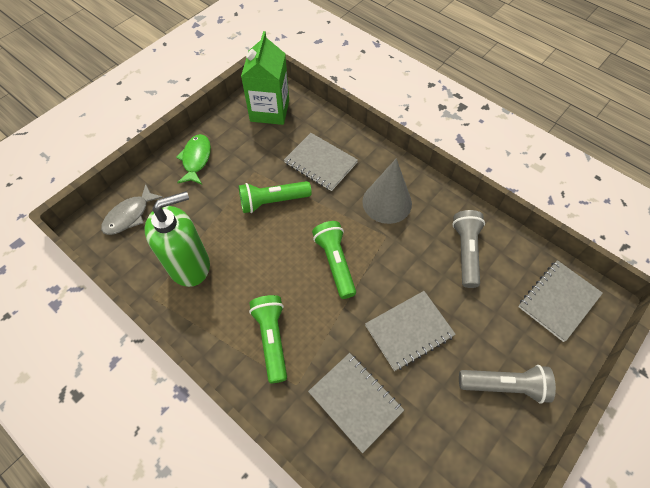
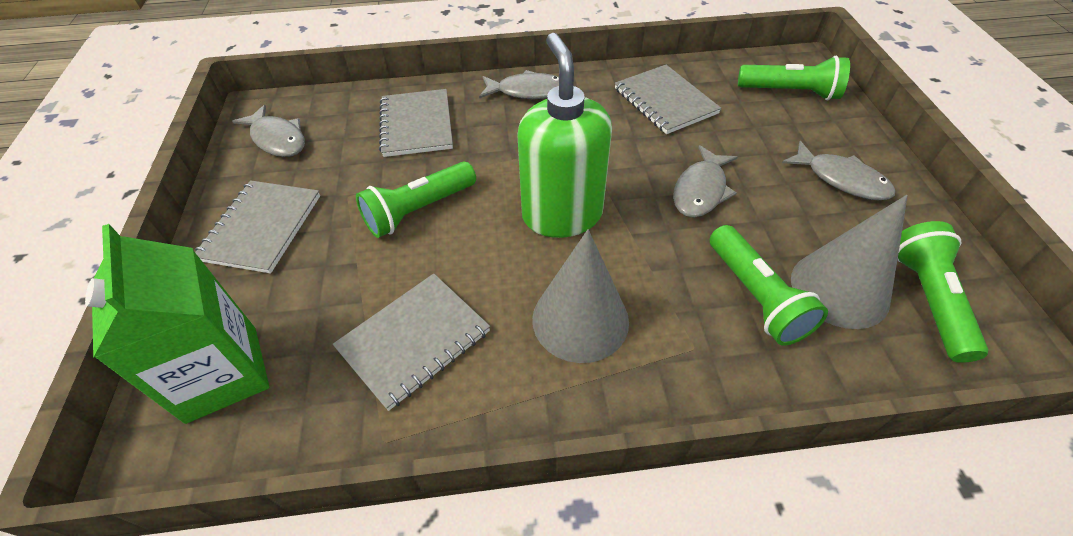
green fish: [176,134,211,184] = 1 -> none = 0
green flashlight: [239,181,312,213] [249,295,287,383] [312,221,356,299] = 3 -> [356,162,476,238] [710,225,828,346] [738,56,850,100] [898,221,988,363] = 4
grey cone: [362,158,412,224] = 1 -> [532,229,629,363] [791,195,908,329] = 2
grey fish: [101,184,163,235] = 1 -> [232,105,305,157] [479,70,559,99] [673,145,738,218] [782,141,895,200] = 4
grey flashlight: [452,210,485,288] [459,365,556,404] = 2 -> none = 0

